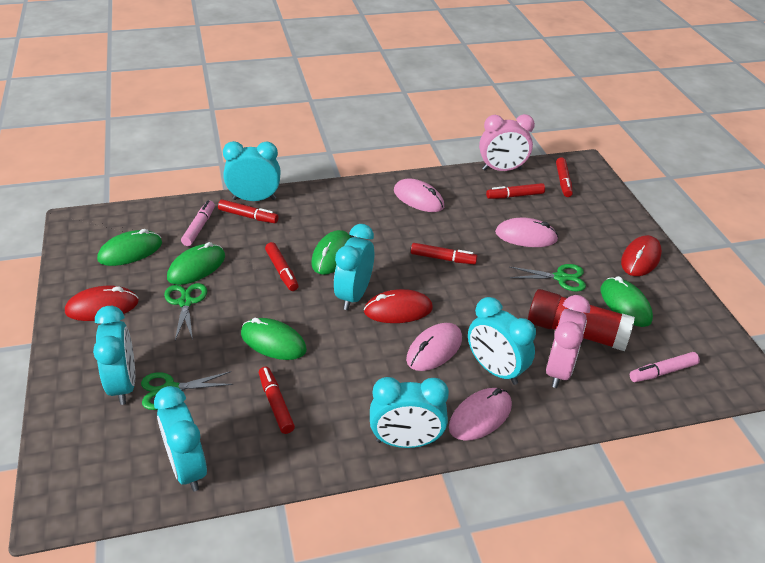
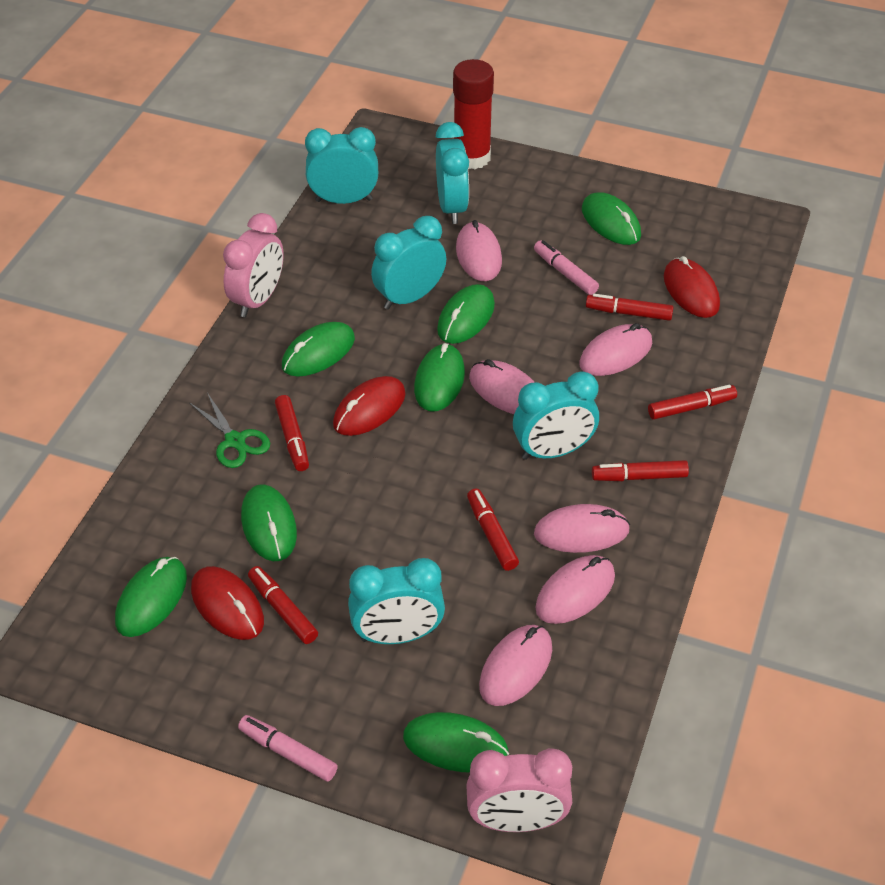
green mouse: [97,229,162,266] [167,242,225,285] [241,318,307,360] [311,230,351,275] [601,276,653,327] = 5 -> [115,557,187,637] [241,484,297,561] [282,322,355,377] [403,712,509,772] [414,343,465,411] [437,284,495,344] [582,192,641,245] = 7
green scissors: [141,371,233,410] [164,283,207,340] [510,264,586,292] = 3 -> [190,393,270,468] = 1
pink mouse: [394,178,444,212] [406,323,462,371] [449,388,512,441] [495,218,558,247] = 4 -> [456,220,502,281] [469,359,535,414] [479,625,552,706] [534,504,630,553] [535,555,615,624] [579,323,652,376] = 6
turquoise clock: [93,306,135,405] [154,386,207,492] [223,141,281,201] [334,224,374,310] [370,377,449,448] [468,297,536,385] = 6 -> [305,127,378,204] [348,558,445,644] [371,216,446,310] [436,122,469,224] [513,371,599,460] = 5

